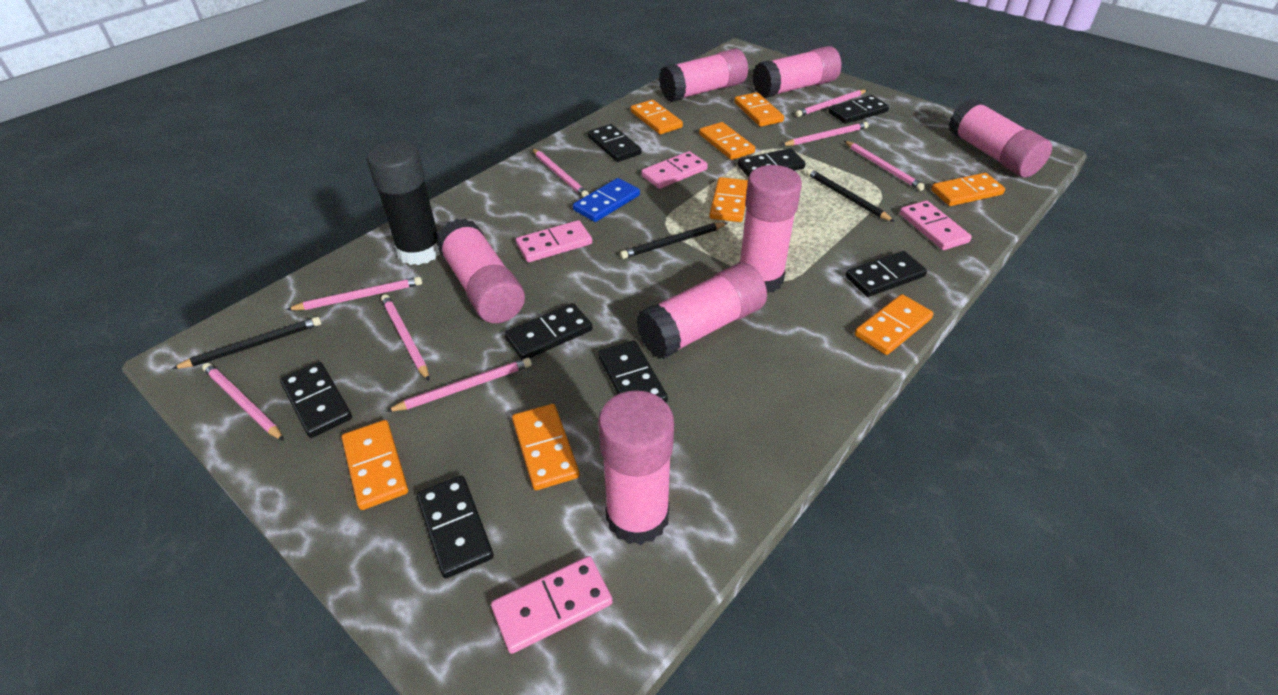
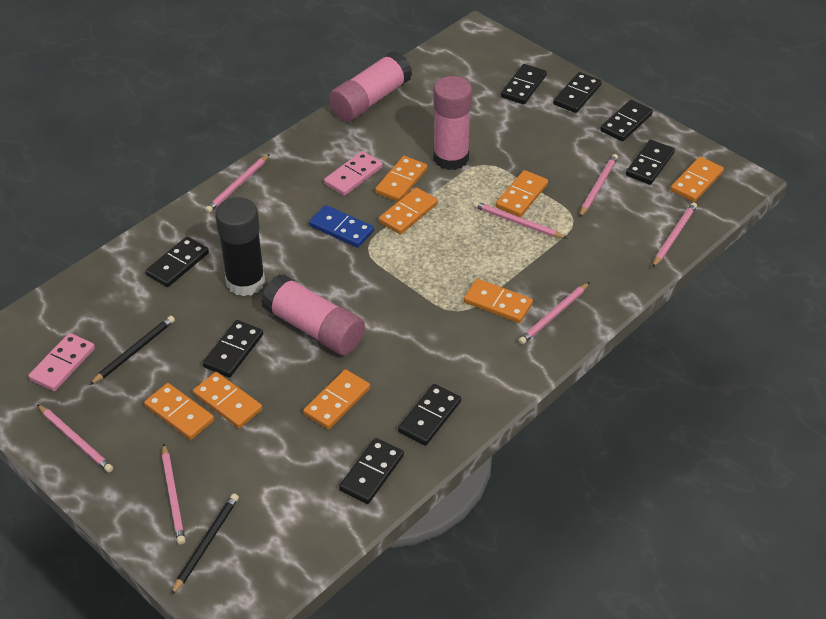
black pencil: [172,317,321,369] [620,222,727,259] [806,169,895,222] = 3 -> [90,316,175,385] [171,494,239,595] = 2
pink domino: [491,556,612,654] [516,220,592,262] [641,151,708,189] [900,201,972,250] = 4 -> [28,333,95,391] [324,151,383,196] = 2
pink glue stick: [436,218,525,323] [598,390,674,545] [636,263,767,359] [659,49,748,102] [739,165,802,293] [752,46,841,98] [948,98,1052,177] = 7 -> [261,274,365,355] [329,51,412,121] [433,76,472,170] = 3
pink pencil: [202,363,284,441] [286,277,422,310] [381,294,429,381] [386,358,532,412] [532,148,589,198] [782,122,869,146] [795,90,867,117] [844,141,925,191] = 8 -> [37,404,113,473] [162,443,185,545] [205,154,270,213] [473,201,568,239] [518,282,590,345] [579,154,618,217] [652,202,697,268] = 7

